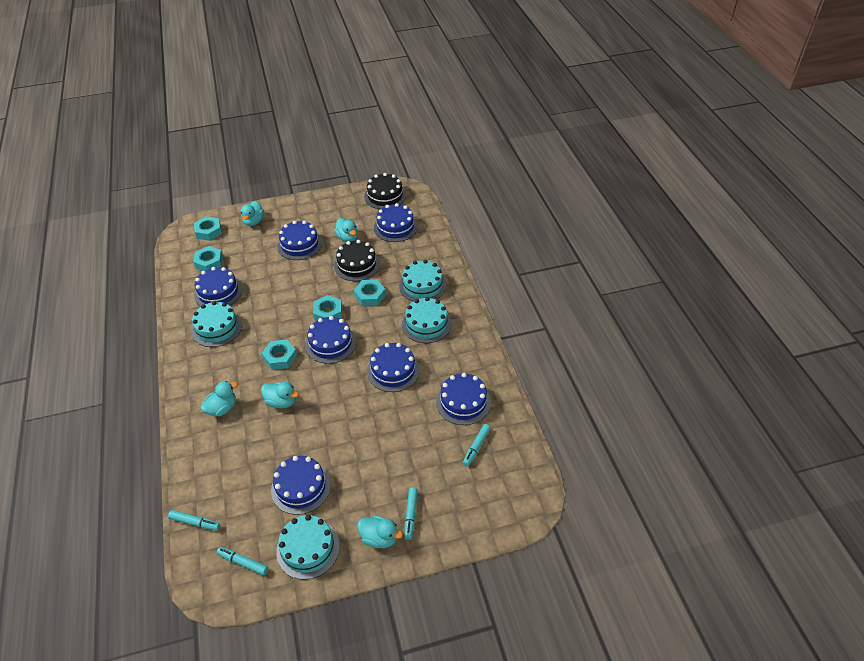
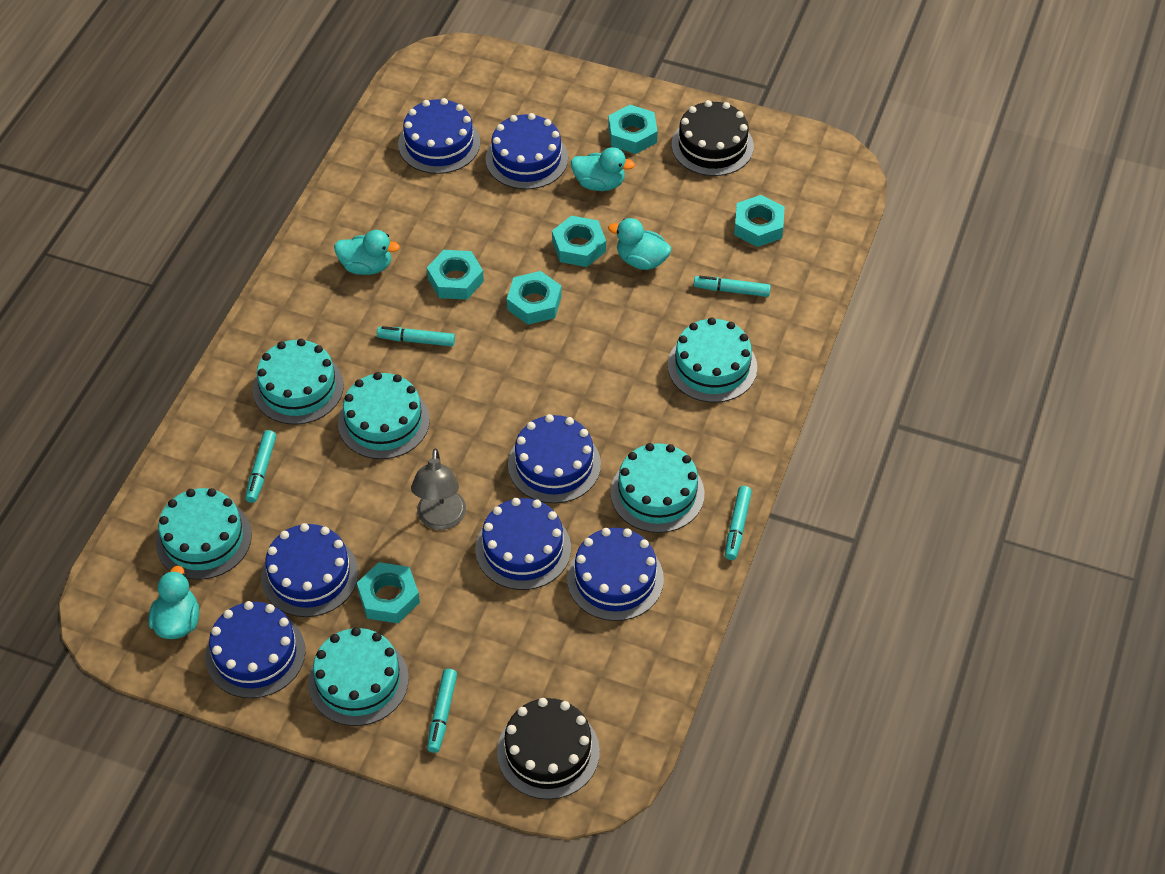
grey lamp: none = 0 -> [411,448,466,530] = 1
turquoise cake: [192,301,242,347] [276,515,340,580] [399,260,447,301] [402,297,452,343] = 4 -> [155,488,252,580] [253,339,344,424] [308,627,409,726] [338,372,430,459] [610,443,705,533] [668,317,757,403] = 6
turquoise duck: [201,381,238,416] [241,201,264,226] [261,382,299,408] [334,218,358,242] [357,516,403,548] = 5 -> [149,565,199,639] [334,230,400,275] [571,147,635,191] [608,218,671,270] = 4
turquoise marker: [168,510,220,531] [217,547,268,575] [404,487,418,540] [463,424,491,466] = 4 -> [245,430,276,503] [377,326,455,346] [427,669,457,753] [694,276,771,297] [725,486,752,560] = 5
turquoise nut: [193,246,223,271] [194,216,222,241] [262,339,297,370] [313,295,342,321] [354,280,386,306] = 5 -> [357,562,420,623] [427,250,484,300] [507,271,562,325] [552,216,606,267] [608,105,658,154] [734,195,784,247] = 6

